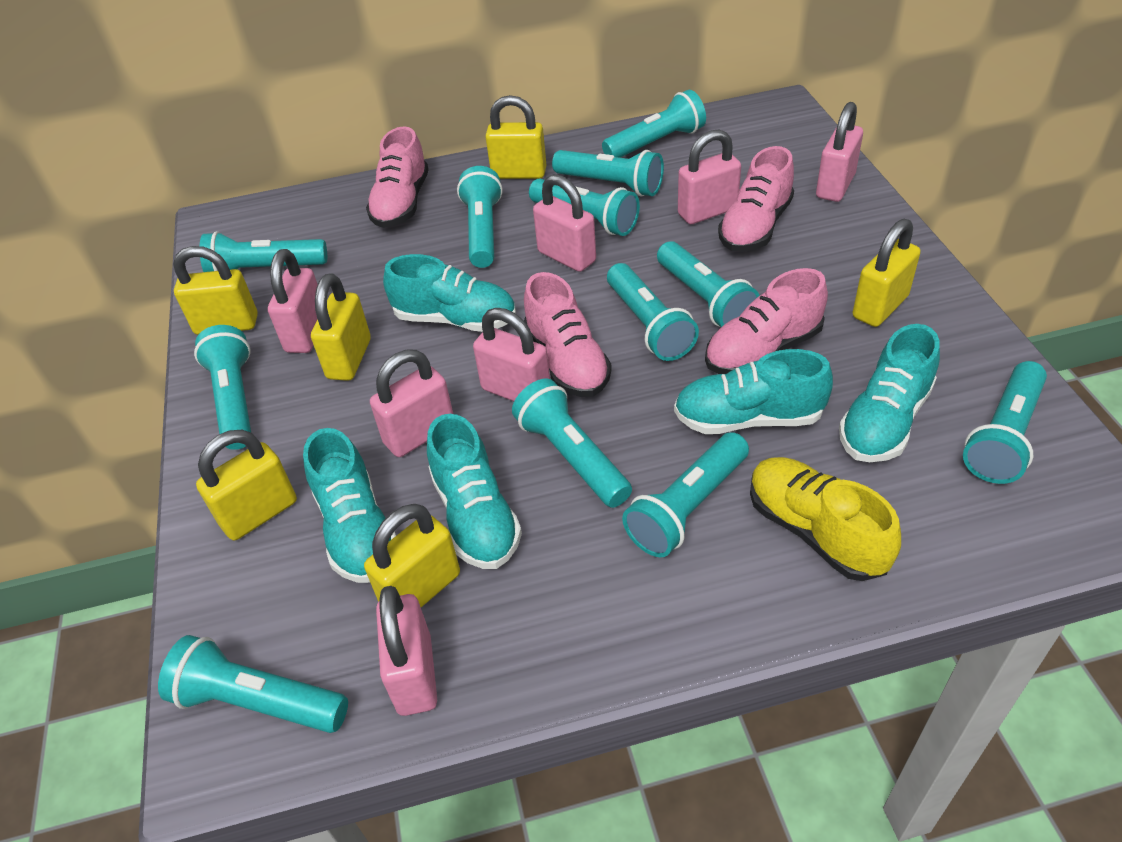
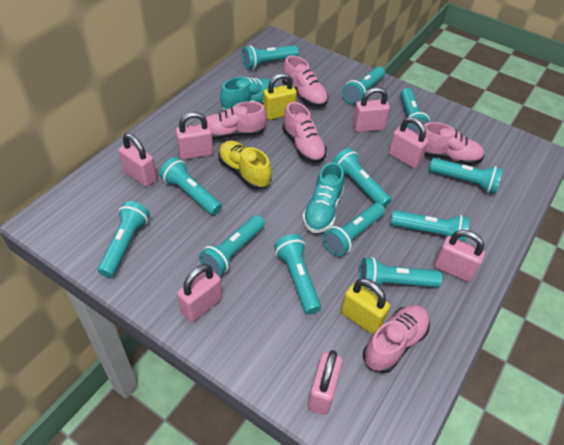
pink shoe: [366,126,429,228] [524,272,612,397] [705,268,828,374] [718,146,794,252] = 4 -> [206,101,267,140] [282,56,328,107] [282,102,327,163] [363,305,430,373] [418,122,484,165] = 5
turquoise shoe: [303,428,396,583] [383,254,516,332] [427,414,522,569] [674,349,833,434] [839,324,940,462] = 5 -> [220,77,276,110] [302,162,344,233] = 2
yellow padlock: [173,246,258,335] [196,430,297,540] [311,273,371,381] [364,504,460,607] [485,95,546,179] [853,219,921,327] = 6 -> [263,73,297,120] [341,278,390,334] = 2

